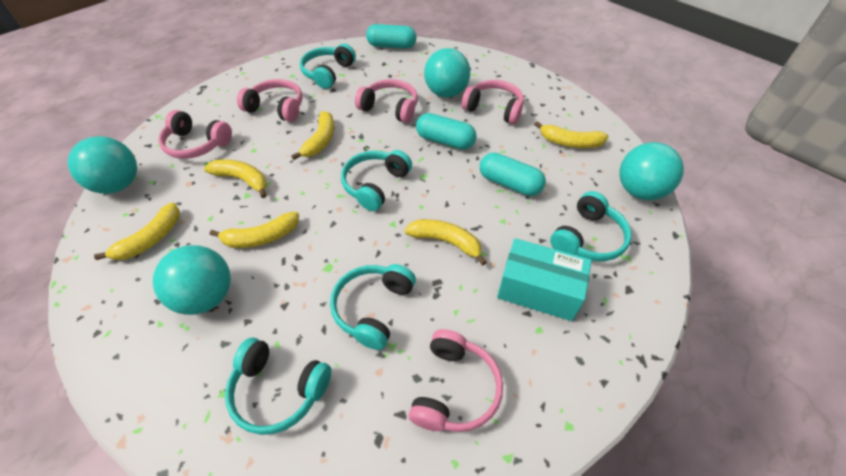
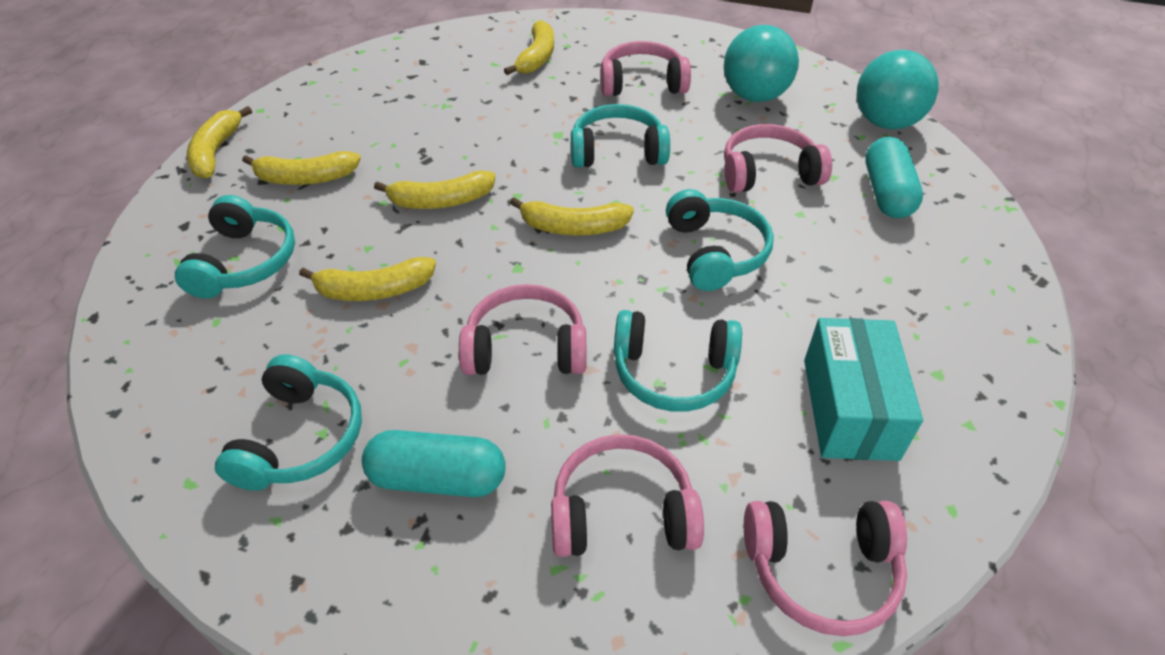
turquoise ball: [68,136,137,194] [153,245,231,315] [424,48,470,97] [619,142,684,200] = 4 -> [724,25,799,102] [857,50,939,129] = 2
turquoise capsule: [366,24,416,49] [416,113,477,150] [480,152,546,196] = 3 -> [362,430,506,497] [865,137,923,218] = 2

